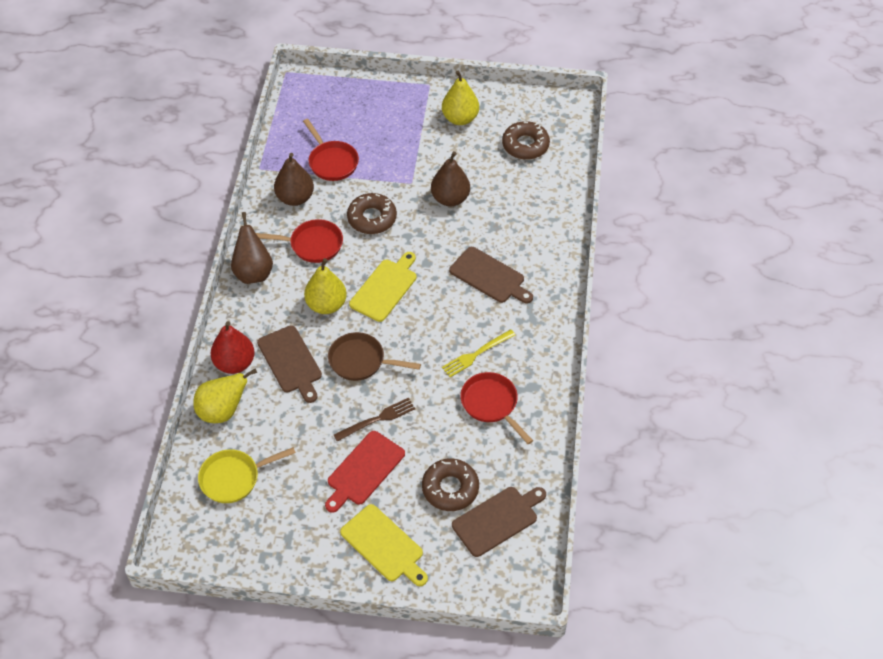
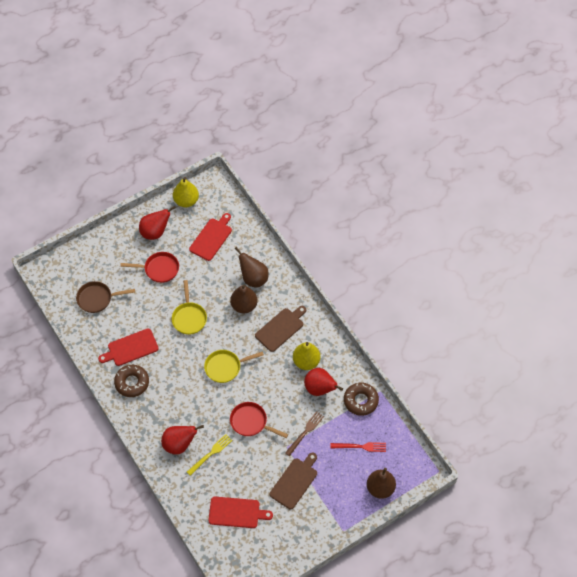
brown cutting board: [257,325,322,403] [449,247,533,303] [452,487,546,557] = 3 -> [255,306,306,352] [270,453,317,509] = 2
brown donut: [347,193,397,234] [422,458,479,511] [502,121,550,160] = 3 -> [114,365,149,397] [344,383,379,416] = 2
red cutting board: [325,431,405,513] = 1 -> [98,329,159,366] [189,213,232,261] [208,497,273,528] = 3
red fork: none = 0 -> [330,442,386,452] = 1
red pan: [256,219,343,263] [303,119,359,181] [460,372,533,444] = 3 -> [120,252,179,283] [230,402,288,438] = 2
red pear: [210,321,255,374] = 1 -> [139,206,176,240] [161,425,204,455] [304,368,343,396] = 3
yellow cutting board: [340,504,428,586] [349,252,417,322] = 2 -> none = 0
yellow pan: [198,447,296,503] = 1 -> [172,280,207,335] [204,350,264,383] = 2
yellow pear: [193,369,257,423] [304,258,347,314] [442,71,479,125] = 3 -> [173,177,199,207] [293,342,320,370] = 2

